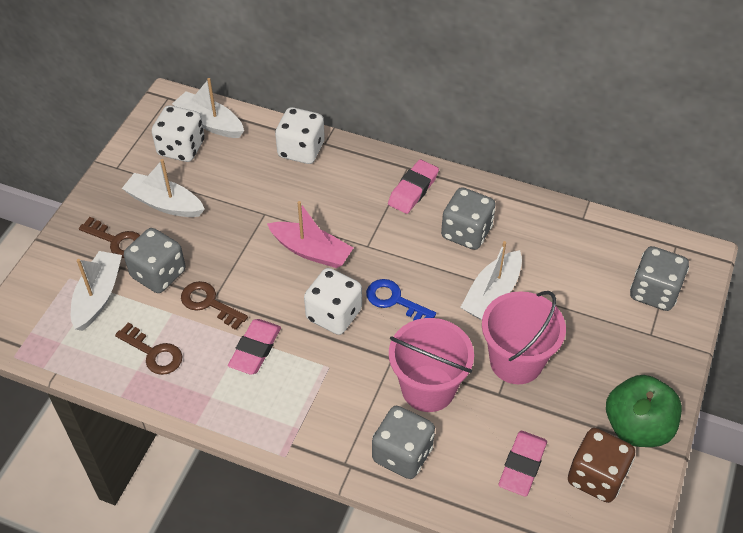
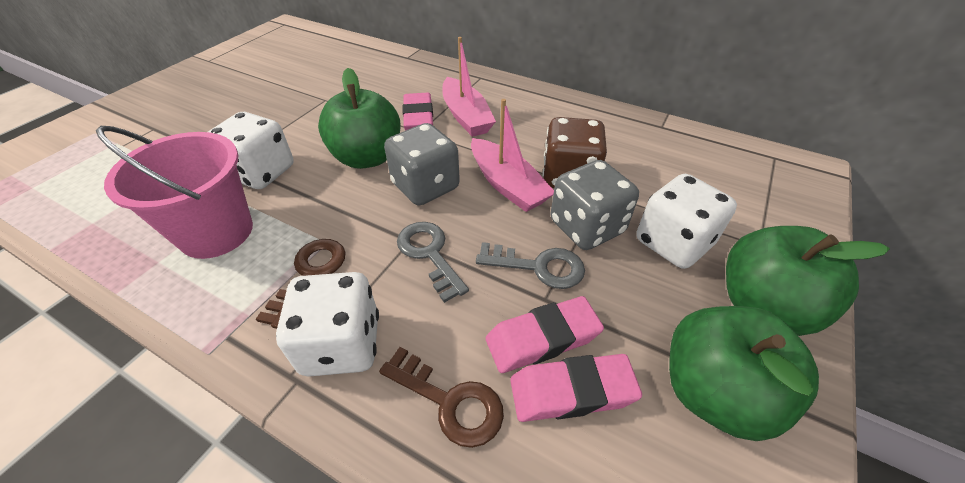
blue key: [366,279,436,320] = 1 -> none = 0
brown key: [79,217,140,258] [115,323,183,375] [181,281,248,330] = 3 -> [256,239,346,329] [379,347,504,448] = 2
green apple: [606,375,682,447] = 1 -> [318,68,401,169] [669,306,819,441] [726,226,890,336] = 3
grey dice: [124,228,186,293] [372,406,435,479] [441,187,496,250] [630,246,689,311] = 4 -> [384,123,460,206] [551,160,639,250] = 2
grey key: none = 0 -> [397,222,469,303] [476,242,585,289] = 2
pink boat: [267,201,353,268] = 1 -> [442,37,496,137] [471,99,554,212] = 2
pink bucket: [389,318,474,412] [482,291,566,384] = 2 -> [96,126,253,259] = 1
white boat: [71,251,122,331] [122,159,205,217] [172,78,244,138] [460,241,522,320] = 4 -> none = 0

